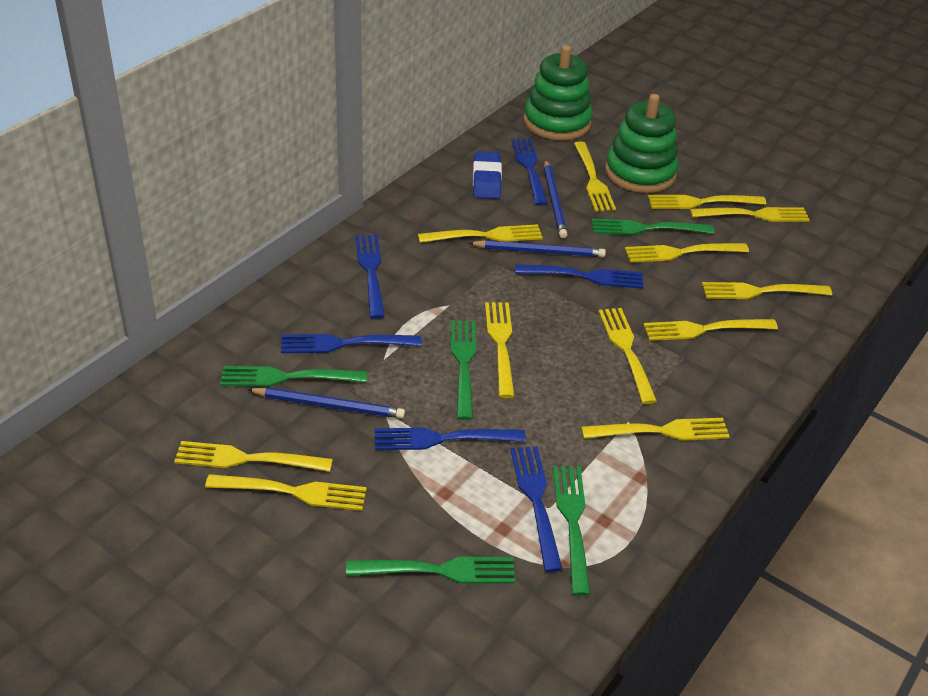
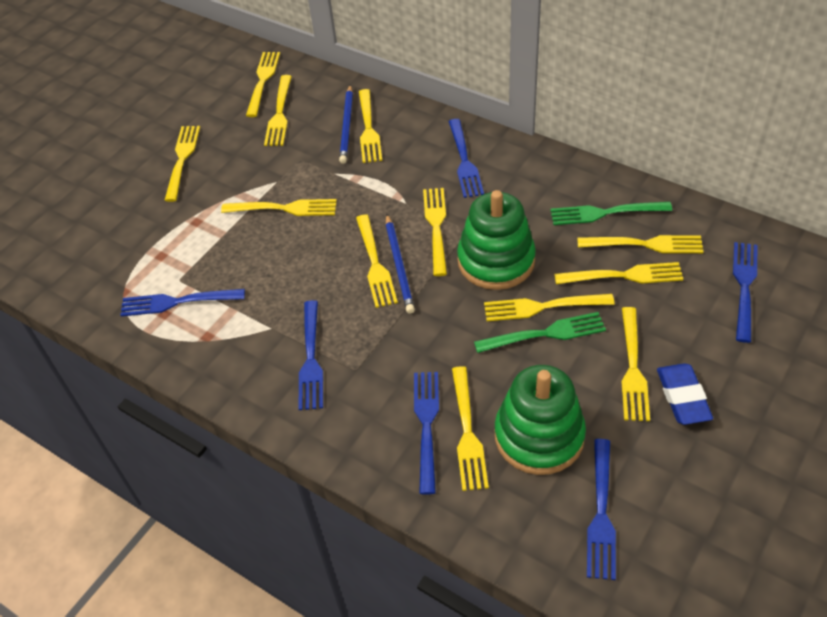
blue pencil: [247,387,405,419] [469,240,606,257] [544,160,568,238] = 3 -> [339,85,353,164] [386,214,415,314] = 2
green fork: [220,366,367,387] [346,557,515,584] [451,320,476,420] [553,466,590,596] [592,219,714,235] = 5 -> [474,312,606,353] [551,202,672,225] = 2

